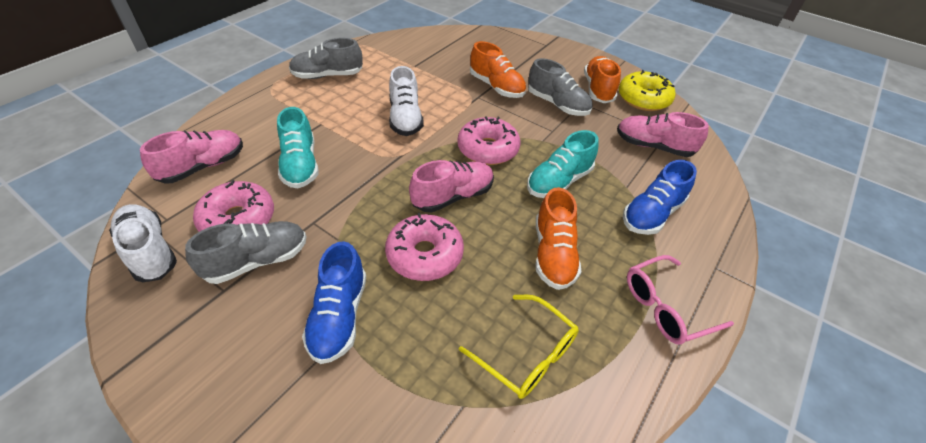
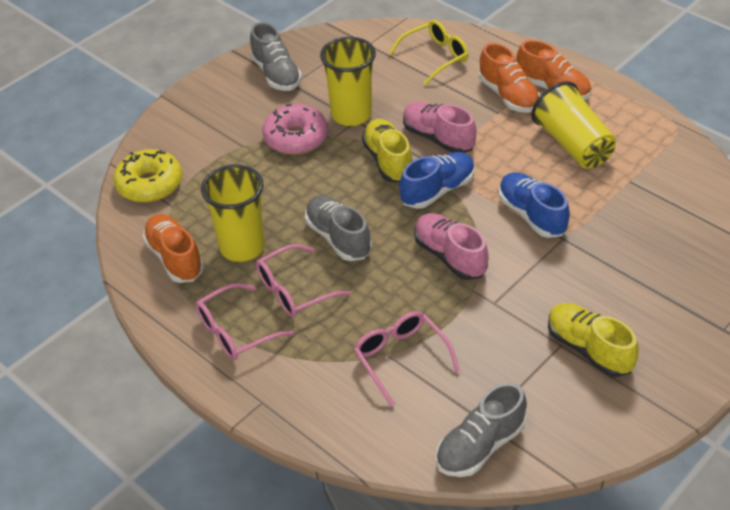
pink donut: [193,180,274,232] [385,213,464,281] [457,116,520,165] = 3 -> [263,104,328,155] = 1
pink glasses: [627,255,734,344] = 1 -> [195,283,294,360] [256,244,351,317] [354,311,460,407] = 3
pink shoe: [140,130,243,184] [409,160,494,213] [617,112,709,157] = 3 -> [403,102,476,153] [414,213,489,280] = 2
turquoise shoe: [277,107,319,188] [527,130,599,198] = 2 -> none = 0
white shoe: [109,204,177,282] [389,66,424,136] = 2 -> none = 0
yellow cup: none = 0 -> [201,165,265,262] [320,37,376,126] [531,81,616,168] = 3
yellow shoe: none = 0 -> [362,119,412,183] [548,303,638,377] = 2

